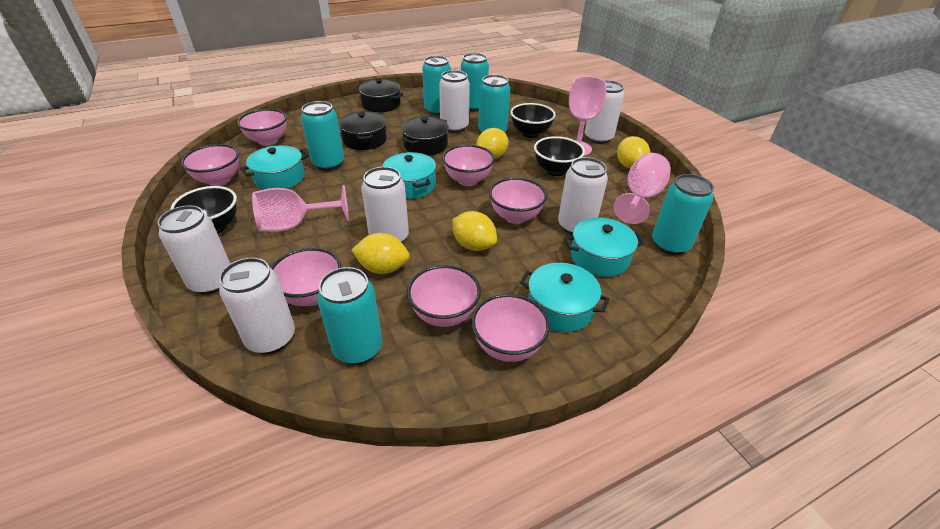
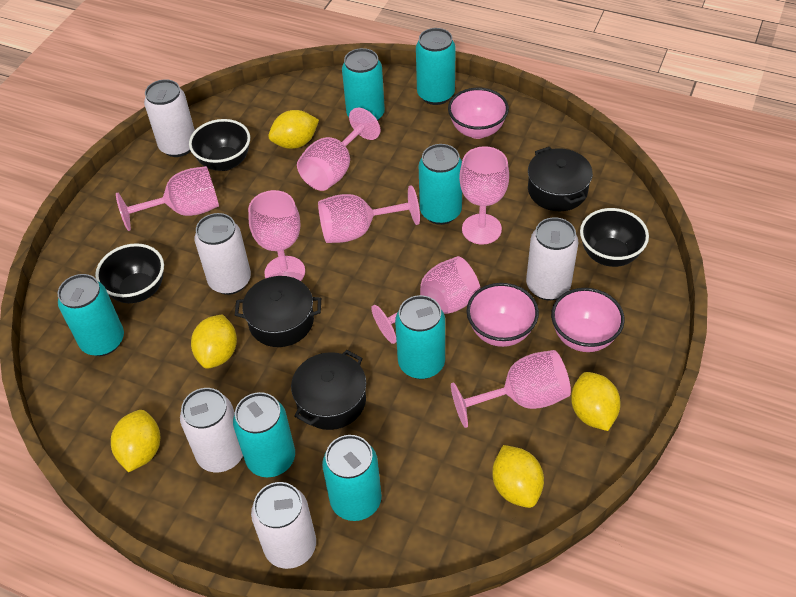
pink bowl: [181,144,239,186] [237,109,287,146] [271,248,341,306] [407,265,481,327] [442,145,495,186] [471,294,550,362] [489,177,547,224] = 7 -> [448,88,509,139] [467,283,539,347] [551,288,625,352] = 3
pink goblet: [252,185,349,232] [569,76,607,155] [614,153,671,224] = 3 -> [116,166,219,231] [248,190,305,281] [297,108,380,191] [318,185,420,243] [371,256,480,344] [451,350,571,428] [459,146,509,245] = 7
turquoise can: [301,101,344,171] [317,267,382,365] [422,56,451,115] [461,53,489,112] [478,75,510,133] [652,174,714,255] = 6 -> [58,274,124,356] [233,392,295,478] [322,435,382,521] [342,48,385,121] [395,295,445,379] [416,28,456,105] [419,144,462,225] = 7
turquoise pot: [240,145,309,190] [383,152,436,199] [520,263,609,332] [564,218,645,277] = 4 -> none = 0
white can: [158,205,230,295] [219,258,295,354] [361,167,409,243] [439,70,470,133] [558,157,608,235] [585,80,624,144] = 6 -> [144,79,195,157] [180,388,243,472] [195,213,251,295] [251,482,316,569] [526,217,579,300] = 5
yellow lemon: [352,233,410,274] [452,211,497,251] [476,128,508,159] [617,136,650,169] = 4 -> [111,410,160,472] [191,314,237,369] [268,110,319,149] [492,445,544,508] [571,372,621,431] = 5

